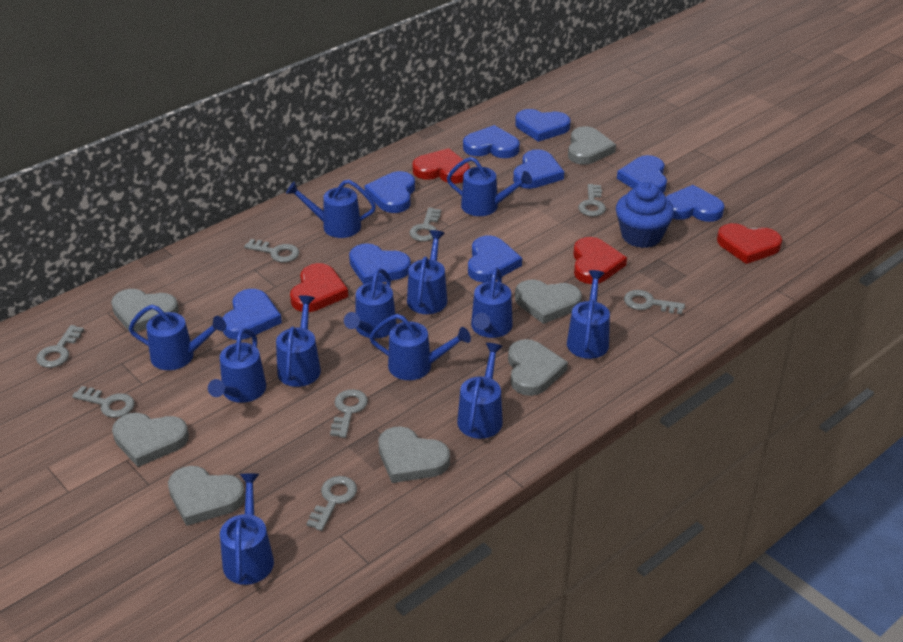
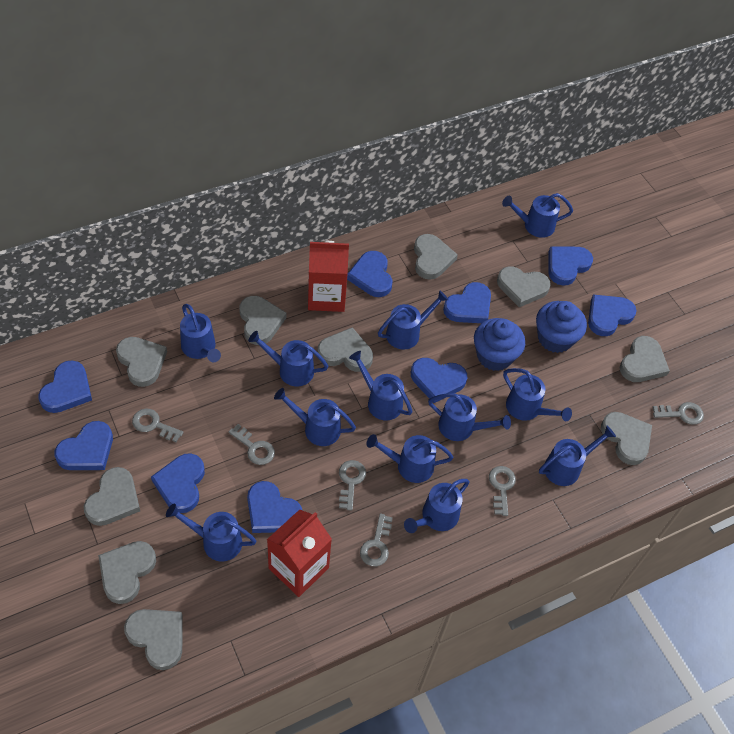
blue cupcake: [616,182,674,248] = 1 -> [474,318,525,371] [536,301,587,353] = 2
grey heart: [111,289,179,332] [112,413,189,467] [168,466,245,526] [378,426,450,483] [508,339,568,396] [515,280,582,324] [568,126,616,165] = 7 -> [84,467,140,526] [98,541,156,604] [116,337,167,387] [124,609,183,670] [239,296,287,345] [318,327,373,372] [414,234,458,280] [497,266,551,307] [601,412,652,465] [620,336,670,382] = 10
grey key: [36,325,84,368] [72,386,135,418] [244,239,299,263] [306,476,357,531] [330,389,368,438] [409,207,441,241] [578,184,606,216] [624,290,685,314] = 8 -> [132,409,184,442] [229,424,275,465] [339,460,366,511] [360,514,393,566] [489,466,516,516] [653,402,704,425] = 6
red carton: none = 0 -> [267,509,332,597] [308,241,349,312] = 2
red heart: [290,263,348,312] [412,148,470,184] [573,237,627,284] [717,223,782,264] = 4 -> none = 0

